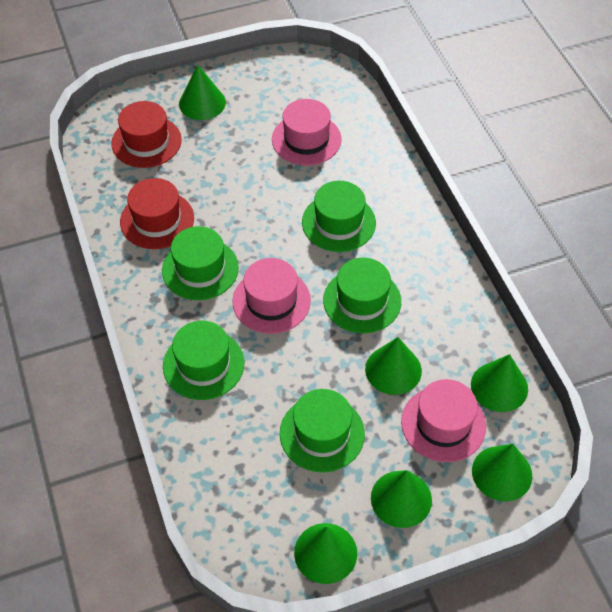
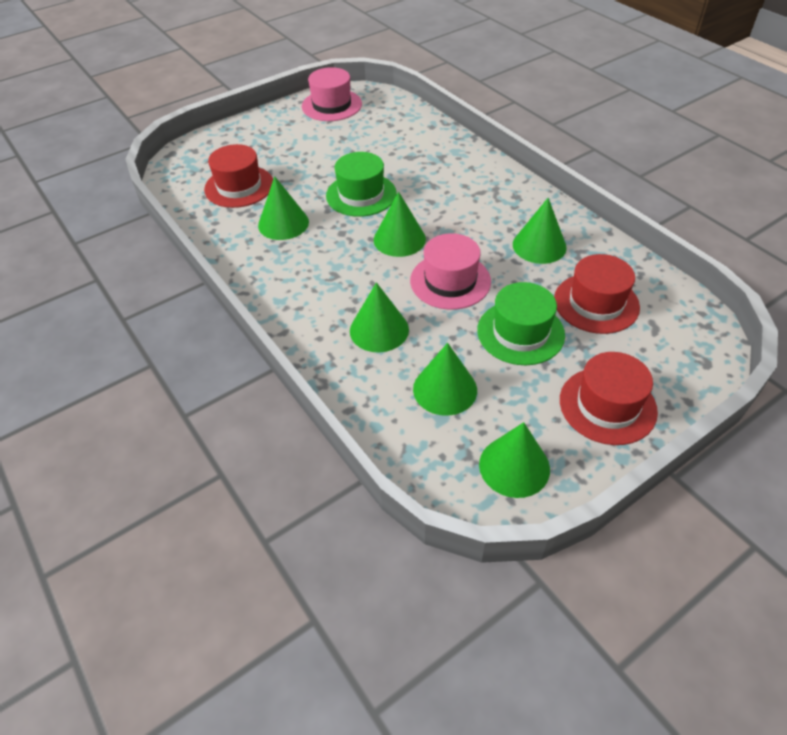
green hat: [162,226,239,300] [163,321,244,400] [280,389,365,472] [302,181,376,252] [323,258,401,333] = 5 -> [326,152,397,217] [477,282,565,365] = 2
pink hat: [232,258,311,334] [272,99,342,166] [401,379,486,462] = 3 -> [302,67,362,121] [410,233,491,310] = 2
red hat: [111,101,182,168] [120,178,194,249] = 2 -> [204,144,273,208] [554,254,640,334] [560,352,658,445] = 3

